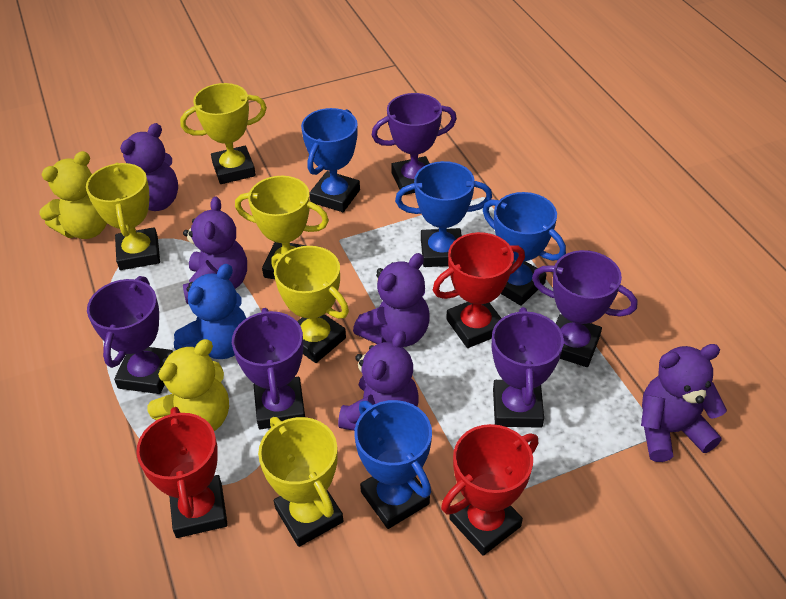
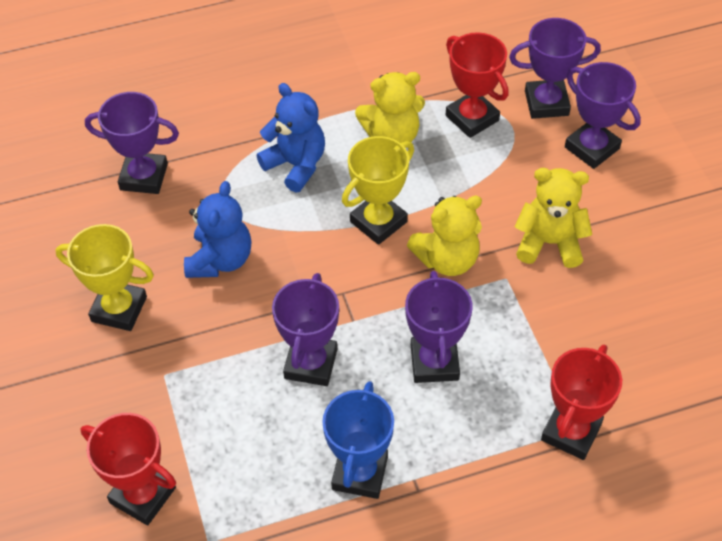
blue teddy bear: [174,264,246,359] = 1 -> [184,181,251,278] [257,83,325,192] = 2
blue trophy: [301,108,360,212] [354,400,432,529] [395,161,492,267] [483,192,566,306] = 4 -> [322,381,394,499] = 1
purple teddy bear: [120,123,178,211] [183,196,247,304] [338,330,419,431] [353,253,430,347] [641,344,727,462] = 5 -> none = 0
yellow teddy bear: [39,151,107,239] [147,339,229,431] = 2 -> [355,72,425,143] [407,196,482,276] [514,168,592,268] = 3
yellow trophy: [86,162,160,270] [180,83,267,184] [235,176,329,279] [258,417,343,547] [271,246,349,363] = 5 -> [55,224,154,331] [342,136,414,245] = 2

